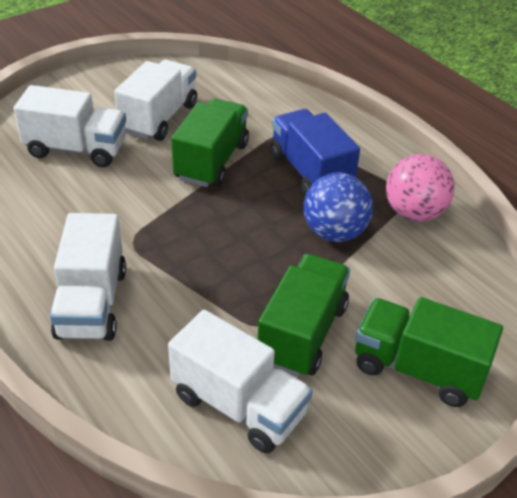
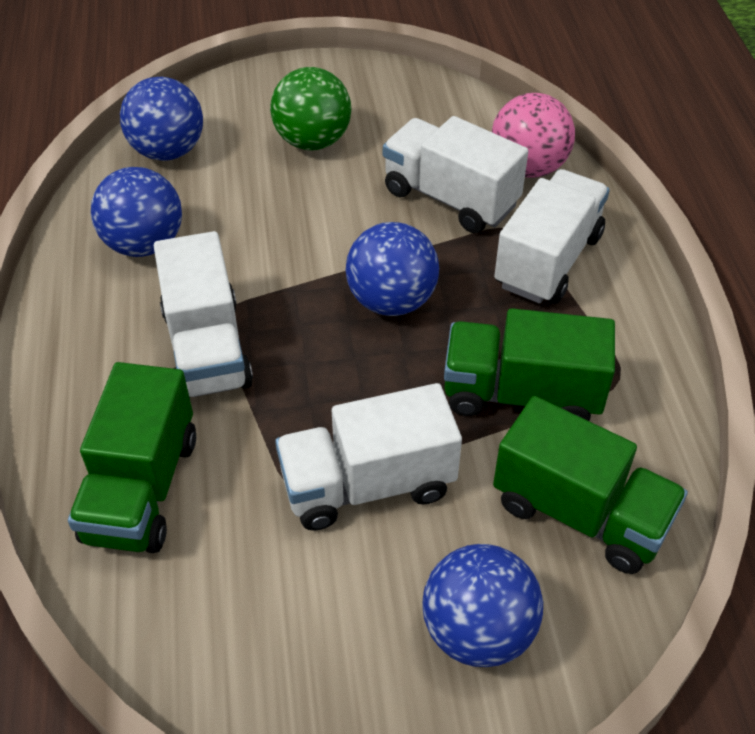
blue ball: [304,173,373,242] = 1 -> [91,167,182,257] [120,77,203,161] [346,222,439,316] [422,544,543,667] = 4
blue truck: [270,109,360,196] = 1 -> none = 0
green ball: none = 0 -> [270,67,351,150] = 1

